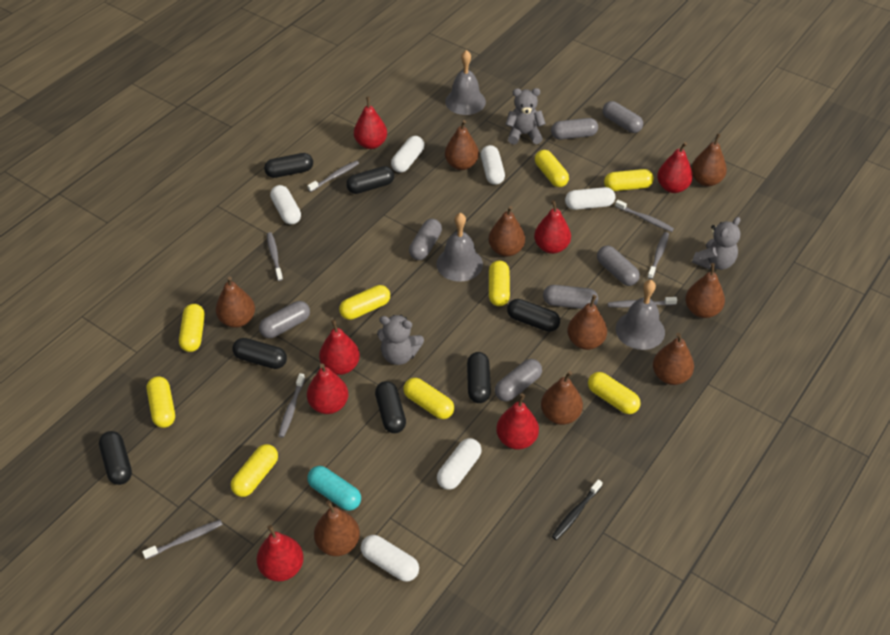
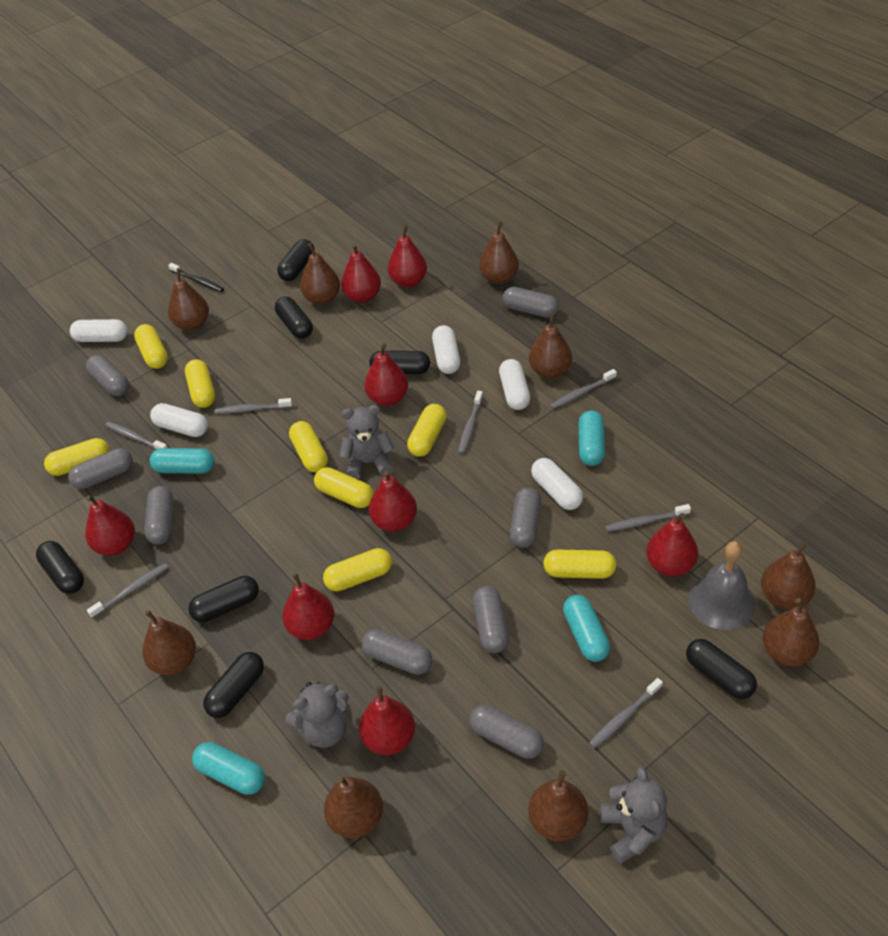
grey bell: [436,213,483,282] [445,50,486,115] [616,280,665,350] = 3 -> [688,541,755,630] = 1
grey capsule: [259,301,310,338] [409,219,442,260] [495,359,542,401] [543,285,598,309] [551,118,598,140] [597,246,640,286] [603,101,643,133] = 7 -> [68,448,133,489] [86,355,129,396] [144,486,174,544] [362,629,432,675] [469,704,544,759] [473,586,509,653] [502,287,559,318] [510,487,541,548] = 8
red pear: [257,525,304,581] [307,363,348,414] [319,319,360,375] [354,97,387,149] [496,394,539,450] [534,200,571,254] [657,142,693,193] = 7 -> [85,495,135,556] [282,573,334,640] [341,244,381,303] [359,685,415,755] [364,343,408,406] [369,471,417,532] [388,225,427,287] [646,513,698,577] = 8
turquoise capsule: [307,466,361,511] = 1 -> [150,448,214,474] [192,742,265,795] [563,595,610,662] [578,410,605,466] = 4
white capsule: [270,185,301,225] [361,535,419,582] [391,136,424,173] [437,438,482,490] [481,145,505,185] [565,187,616,210] = 6 -> [70,319,128,342] [150,403,208,437] [432,325,460,374] [499,359,530,410] [531,458,583,510] = 5
yellow capsule: [147,376,175,428] [179,304,205,352] [231,444,278,497] [339,285,390,320] [403,378,454,419] [489,260,510,306] [535,150,569,187] [588,372,641,414] [604,169,654,191] = 9 -> [44,438,109,476] [134,324,168,369] [185,359,215,408] [289,421,328,472] [314,467,374,508] [323,548,392,592] [407,404,446,457] [543,549,616,579] = 8

